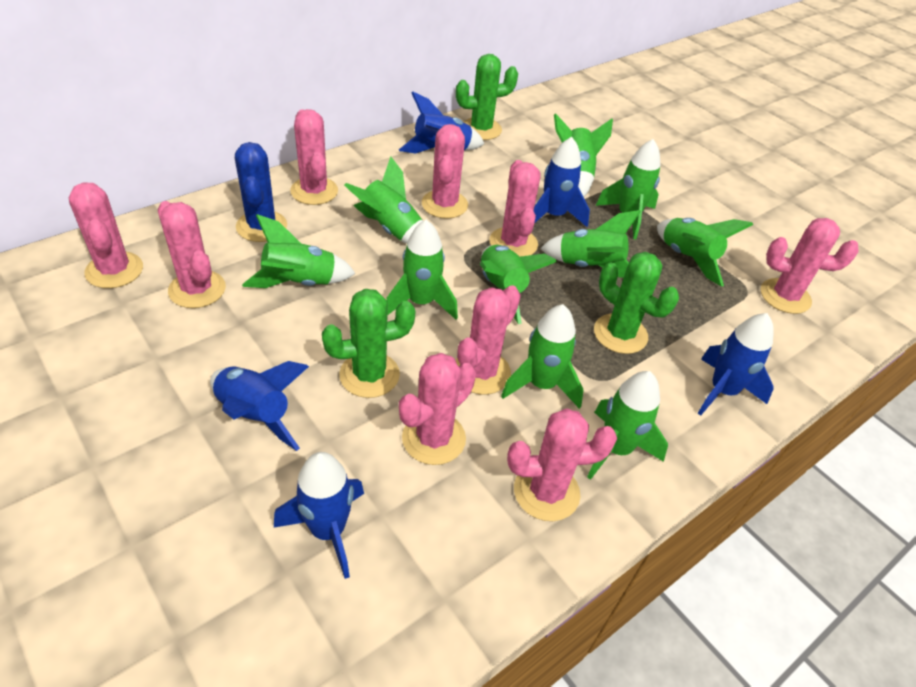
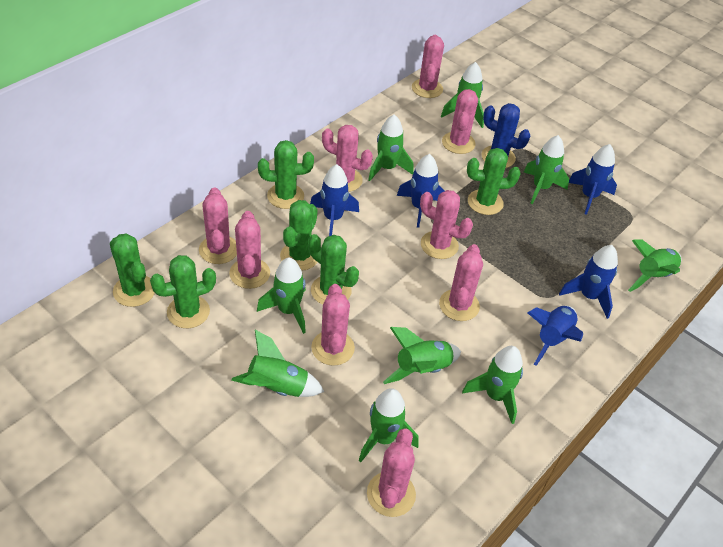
green cactus: [322,289,416,398] [456,54,518,140] [594,252,679,354] = 3 -> [110,233,155,307] [150,255,216,328] [258,140,314,209] [280,200,318,270] [308,234,359,305] [467,148,521,215] = 6
green rocket: [242,214,356,288] [344,157,423,244] [386,220,458,320] [480,245,557,324] [501,304,584,409] [540,210,641,278] [554,113,613,197] [587,371,668,480] [596,139,661,239] [657,218,753,287] = 10 -> [232,330,324,397] [257,258,306,334] [359,388,419,462] [368,114,413,181] [383,327,461,384] [441,62,484,128] [462,346,523,424] [524,135,569,204] [628,240,682,292] = 9

